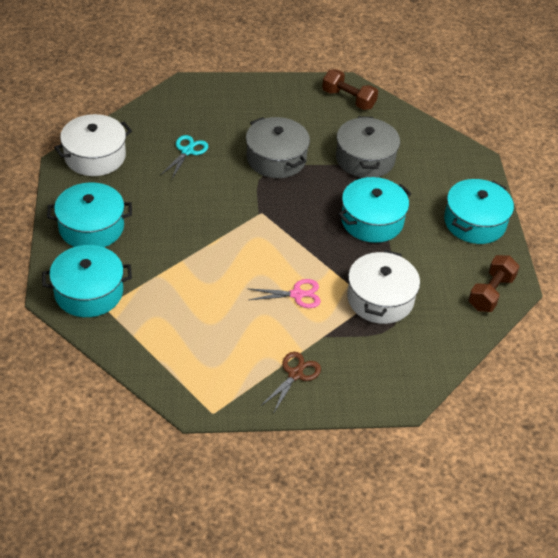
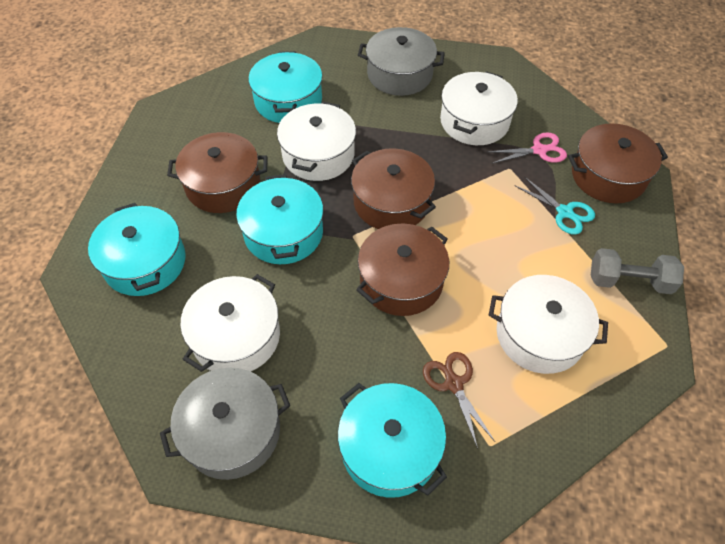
brown dumbbell: [322,69,378,110] [468,255,520,312] = 2 -> none = 0
brown pot: none = 0 -> [167,132,268,213] [351,148,436,229] [356,223,449,316] [568,124,668,203] = 4
grey dumbbell: none = 0 -> [591,248,684,294] = 1
white pot: [54,114,132,176] [347,250,420,324] = 2 -> [180,274,280,372] [277,102,356,181] [440,71,518,145] [489,275,608,374] = 4

